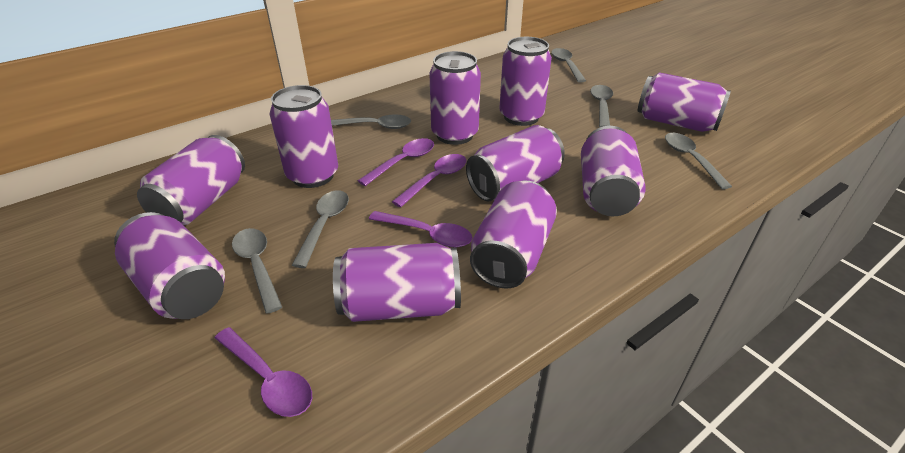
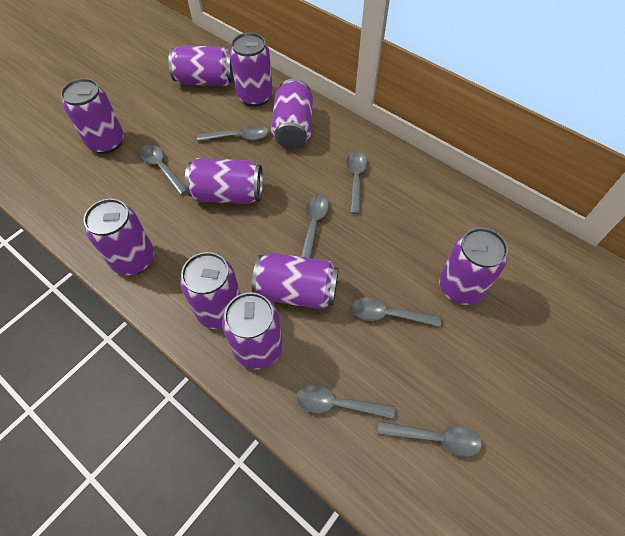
grey spoon: [232,228,282,314] [292,190,349,268] [331,114,411,129] [551,48,586,83] [590,85,613,127] [665,133,732,189] = 6 -> [140,144,186,195] [197,125,269,141] [296,385,395,419] [301,195,329,258] [346,152,367,214] [352,298,441,327] [377,421,482,457] = 7
purple spoon: [215,327,312,417] [358,138,434,186] [369,211,473,247] [392,154,466,207] = 4 -> none = 0

